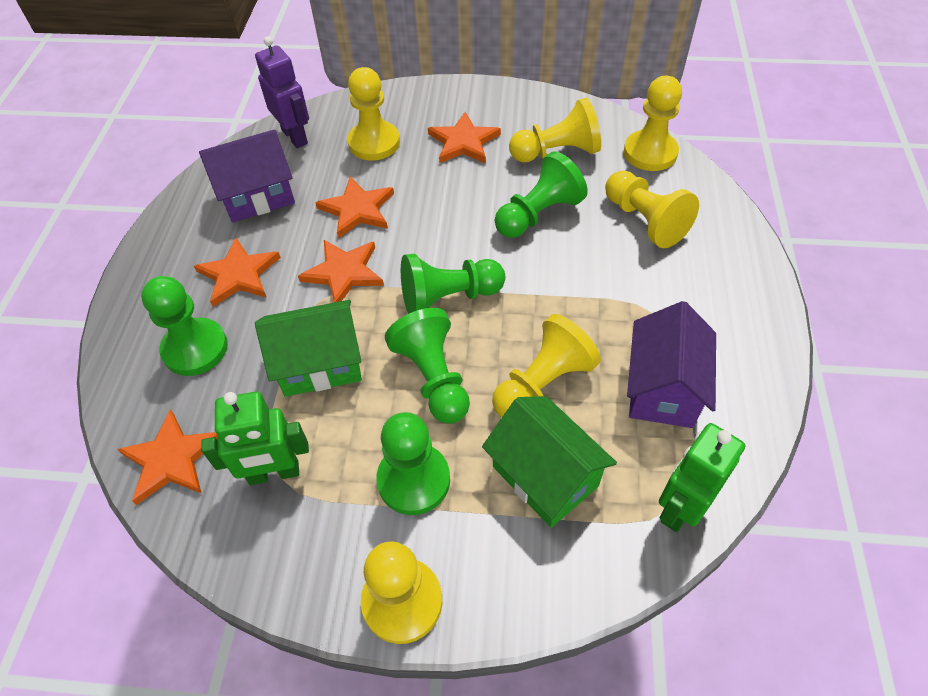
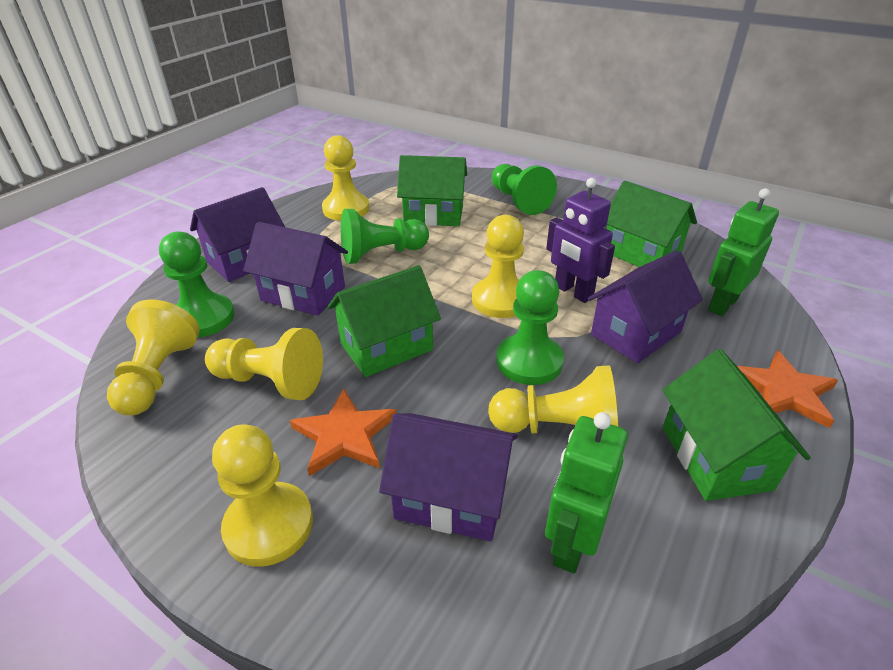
green house: [255,300,362,397] [482,396,617,528] = 2 -> [327,265,441,377] [397,155,467,226] [607,181,697,267] [663,349,811,501] = 4
green pawn: [141,276,228,376] [376,412,450,515] [385,308,470,424] [401,254,505,314] [495,151,588,238] = 5 -> [159,232,235,337] [341,209,429,264] [492,164,557,215] [497,270,564,385] = 4
orange star: [117,410,217,505] [194,237,281,307] [298,240,384,302] [315,176,394,238] [428,112,501,164] = 5 -> [290,388,396,476] [737,350,838,428] = 2
purple house: [199,129,295,223] [627,301,716,428] = 2 -> [190,187,285,282] [243,222,348,316] [379,413,518,541] [588,250,703,363] = 4

